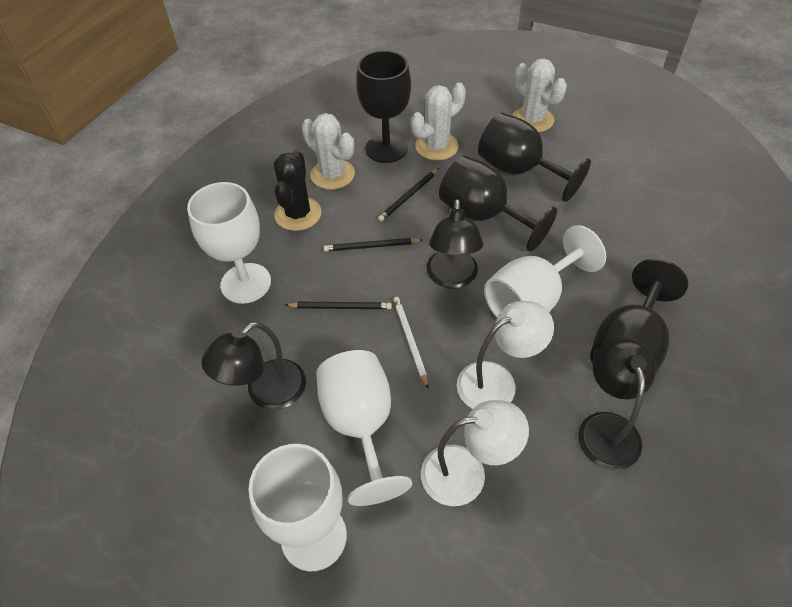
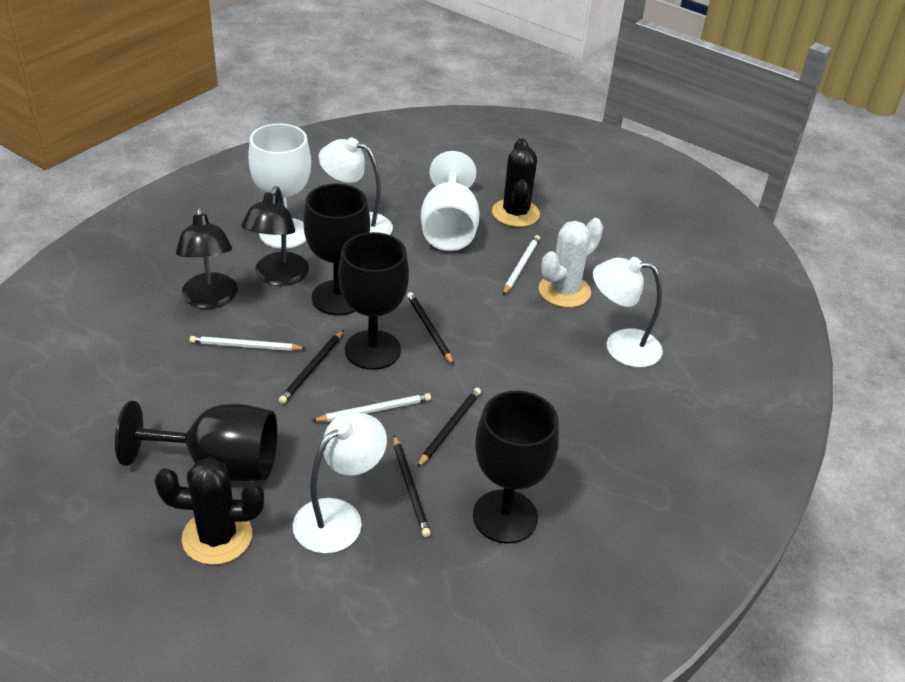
black cactus: [274,151,322,231] = 1 -> [154,458,264,565] [492,138,540,227] = 2
black lamp: [201,322,306,410] [426,199,483,289] [578,336,656,470] = 3 -> [176,207,238,309] [241,186,309,286] = 2
black pencil: [286,302,392,309] [323,238,422,252] [378,168,439,221] = 3 -> [279,330,343,404] [394,435,431,537] [407,292,454,365] [417,388,481,468] = 4
white cactus: [302,113,355,190] [411,83,466,160] [512,58,567,132] = 3 -> [539,218,603,308] = 1
white goblet: [187,182,271,304] [249,444,347,571] [316,350,412,506] [484,225,606,318] = 4 -> [248,124,311,249] [421,151,480,251] = 2
white lamp: [421,400,529,506] [457,301,554,409] = 2 -> [293,412,387,554] [318,138,393,235] [593,257,663,368] = 3
white pencil: [393,297,428,388] = 1 -> [189,336,306,351] [312,393,431,422] [503,235,540,295] = 3

